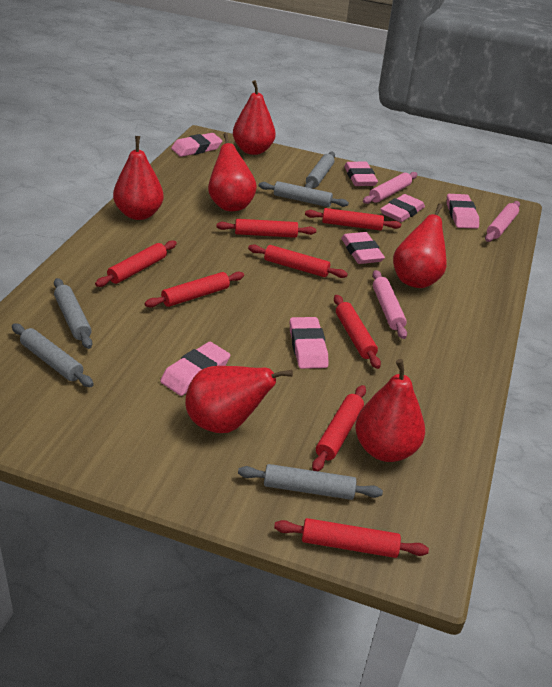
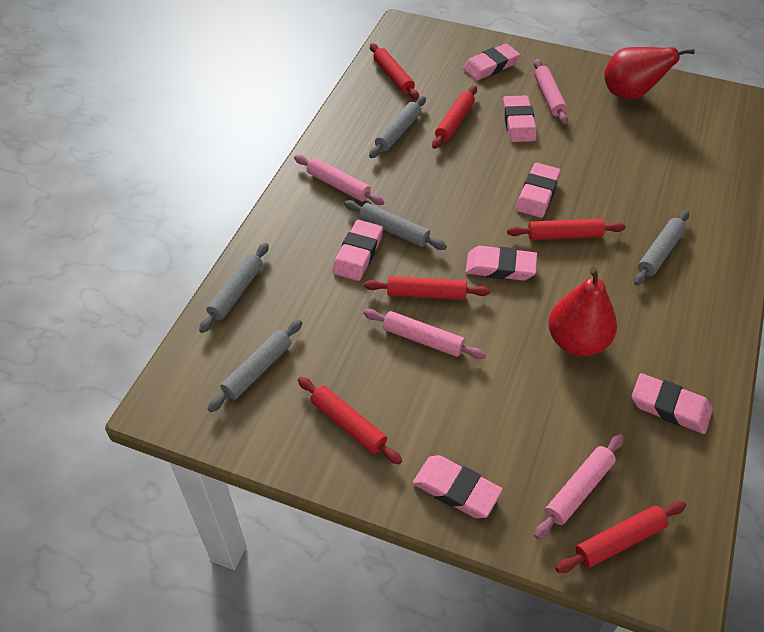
pink rolling pin: [363,172,417,204] [373,270,407,339] [485,201,520,242] = 3 -> [294,155,385,205] [364,309,486,359] [534,59,568,125] [535,434,624,539] = 4
red pear: [113,136,164,220] [185,366,293,433] [208,133,257,211] [233,80,276,155] [355,359,425,462] [393,203,447,288] = 6 -> [548,267,617,356] [604,47,695,100] = 2
red rolling pin: [95,240,177,287] [145,272,244,308] [217,219,316,238] [248,244,348,278] [274,518,429,558] [305,208,401,231] [312,385,366,471] [334,295,381,369] = 8 -> [298,377,402,464] [364,276,490,300] [370,43,419,100] [432,85,477,149] [507,219,625,240] [555,501,686,573] = 6

